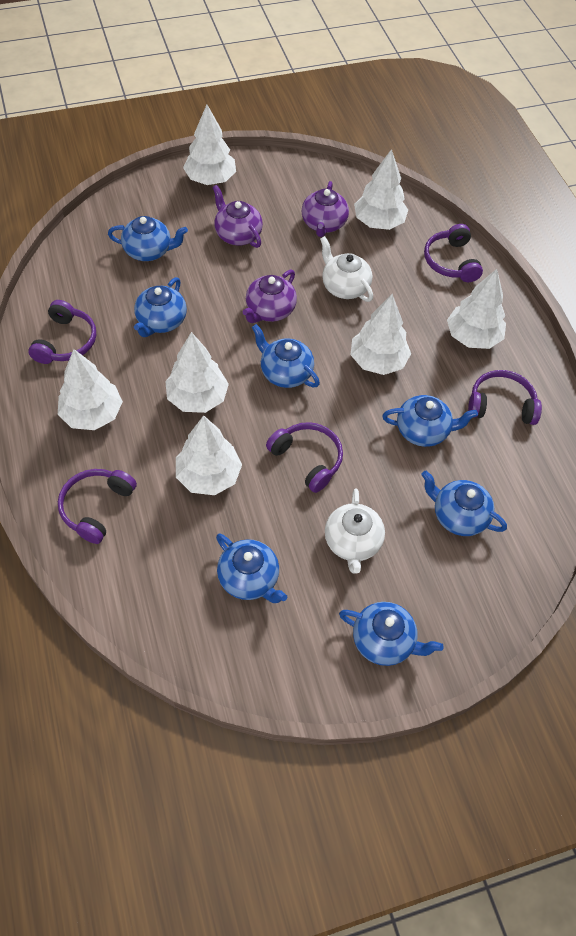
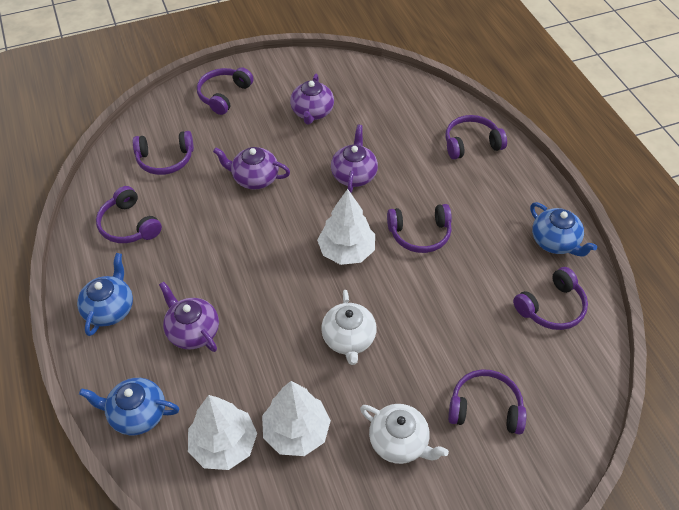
blue teapot: [108,216,188,261] [134,277,187,337] [216,533,288,603] [252,324,320,388] [339,602,444,666] [382,395,478,447] [422,470,507,536] = 7 -> [77,253,133,336] [79,378,179,435] [530,202,597,257] = 3
purple headphones: [28,300,96,364] [58,469,137,544] [266,422,343,493] [424,224,483,282] [468,370,542,425] = 5 -> [96,186,162,243] [133,131,194,175] [197,67,254,115] [387,204,452,253] [445,115,507,159] [448,369,526,434] [513,267,588,330] = 7
purple teapot: [212,185,263,248] [243,270,297,323] [302,181,349,237] = 3 -> [159,281,219,352] [213,147,290,190] [290,74,334,125] [331,125,378,193] = 4
white tree: [58,349,123,430] [165,332,229,413] [176,415,242,495] [183,105,236,185] [351,294,411,375] [354,149,408,230] [447,269,506,349] = 7 -> [188,395,257,470] [262,381,331,456] [317,189,375,265] = 3

